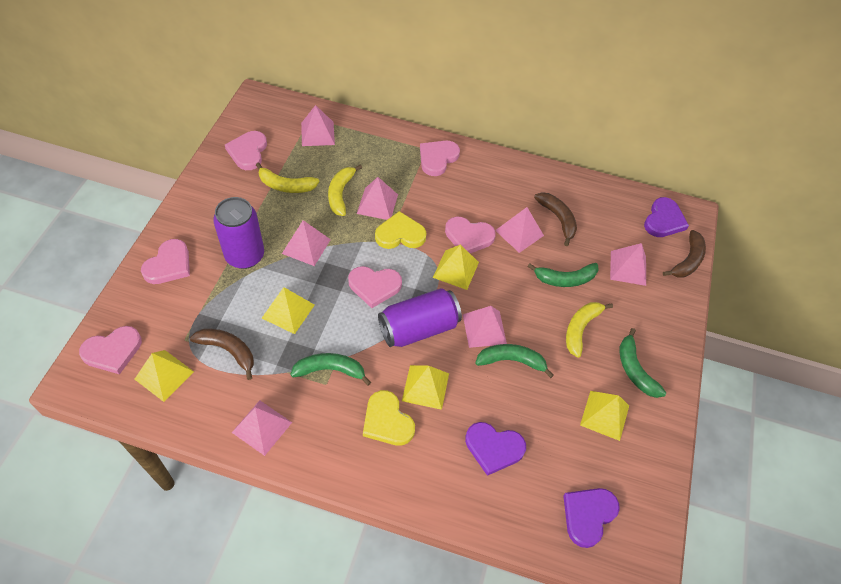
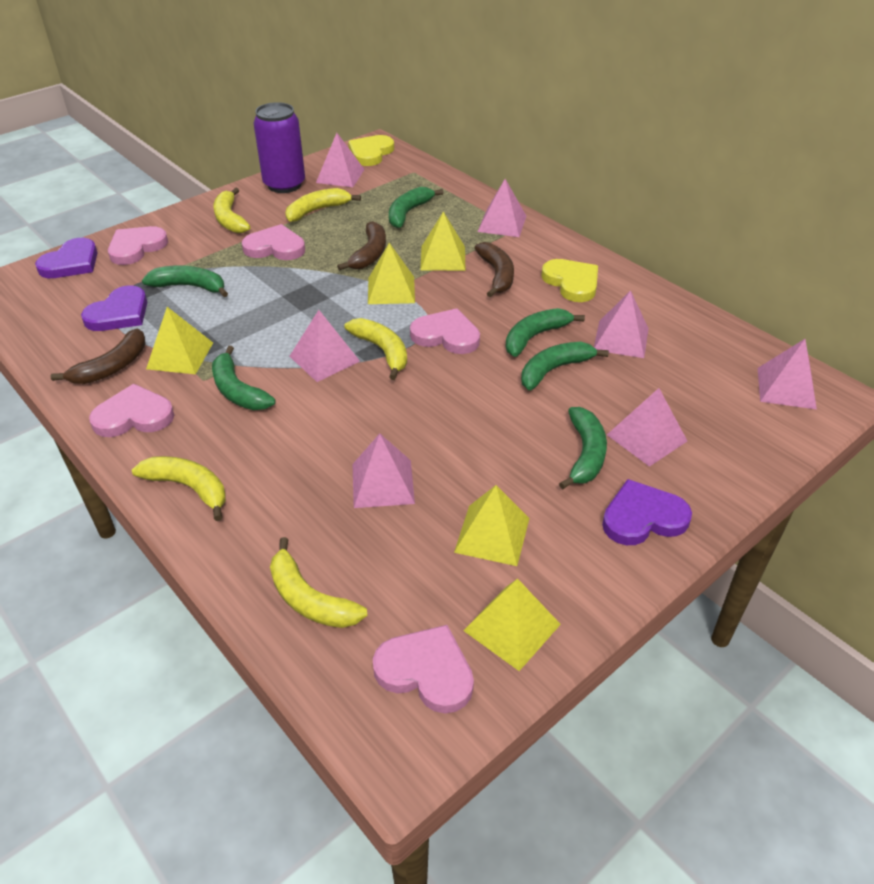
green banana: [291,353,371,386] [476,344,554,378] [527,263,599,287] [620,328,666,398] = 4 -> [142,265,228,297] [212,346,276,410] [389,187,444,228] [505,308,585,357] [521,342,609,390] [559,407,607,489] = 6
pink heart: [79,326,142,374] [141,239,190,284] [225,131,267,170] [348,266,402,308] [420,141,460,176] [445,217,496,253] = 6 -> [89,384,174,437] [108,226,168,265] [242,224,305,260] [373,625,474,713] [410,308,480,354] = 5
purple can: [213,197,264,269] [378,288,462,347] = 2 -> [253,102,305,193] = 1
yellow banana: [256,162,319,193] [328,164,362,216] [566,302,613,358] = 3 -> [132,456,226,521] [213,188,251,233] [270,537,367,628] [285,188,361,222] [344,318,407,380] = 5

